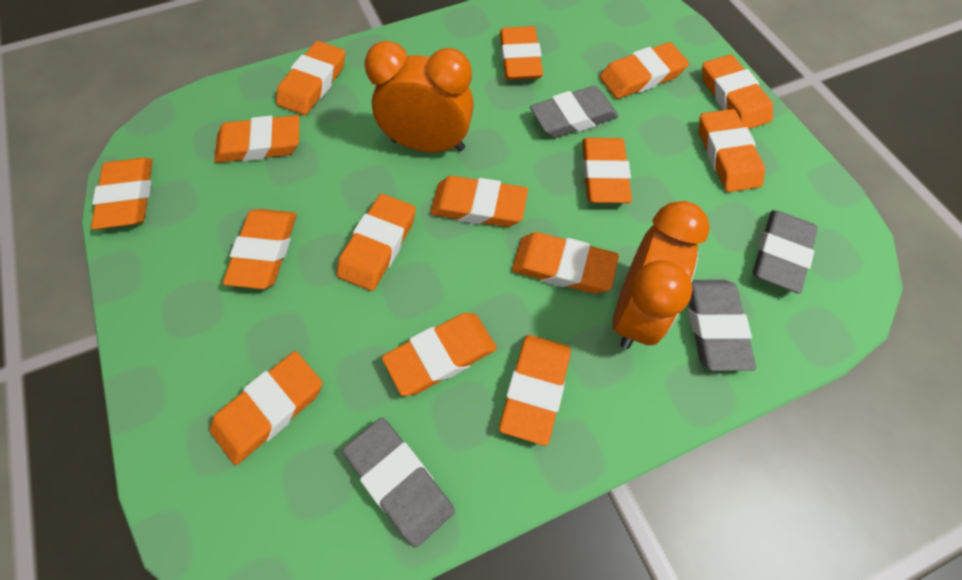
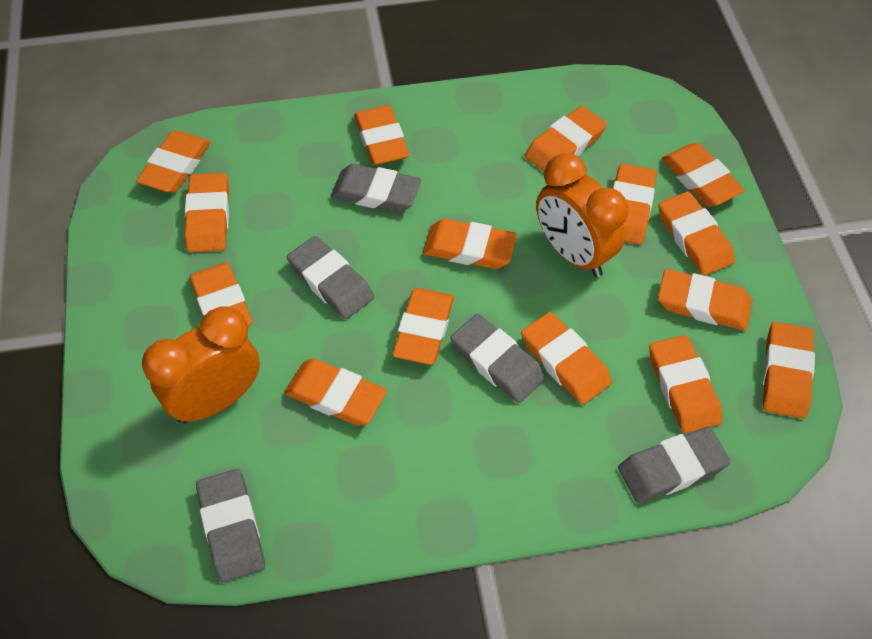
grey eraser: [342,418,455,548] [530,86,618,138] [688,280,756,371] [753,210,818,294] = 4 -> [196,469,265,583] [287,236,374,319] [331,164,421,212] [450,314,546,403] [618,427,731,504] = 5

